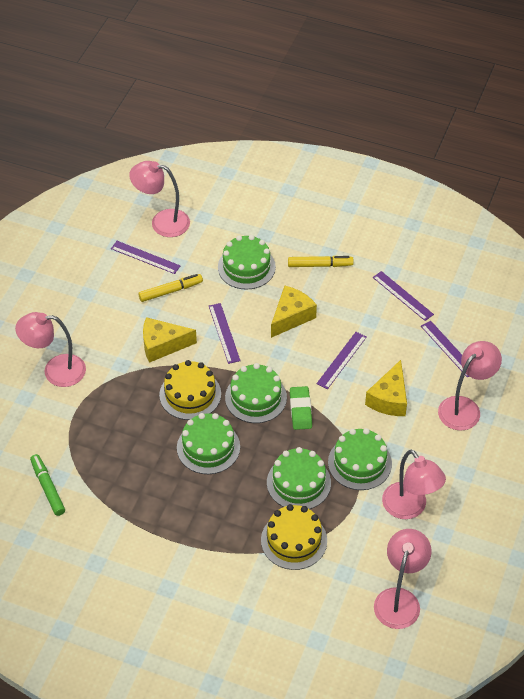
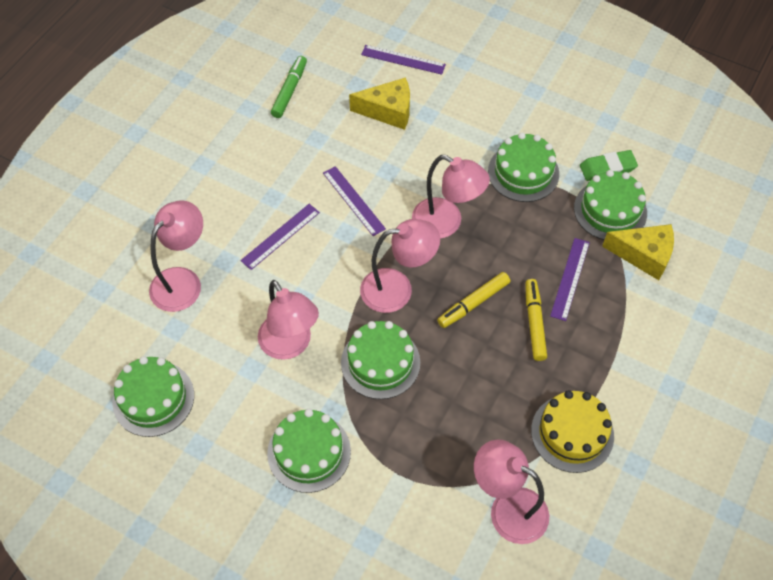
purple ruler: [111,241,181,274] [209,303,241,364] [316,332,367,389] [373,271,434,321] [421,321,469,378] = 5 -> [240,204,320,270] [323,166,386,236] [361,45,446,75] [550,238,590,321] = 4
yellow cake: [159,360,221,420] [261,504,327,570] = 2 -> [531,390,614,473] = 1
yellow cheese: [143,317,197,363] [271,286,317,338] [365,360,407,416] = 3 -> [349,77,410,130] [602,224,674,280] = 2

